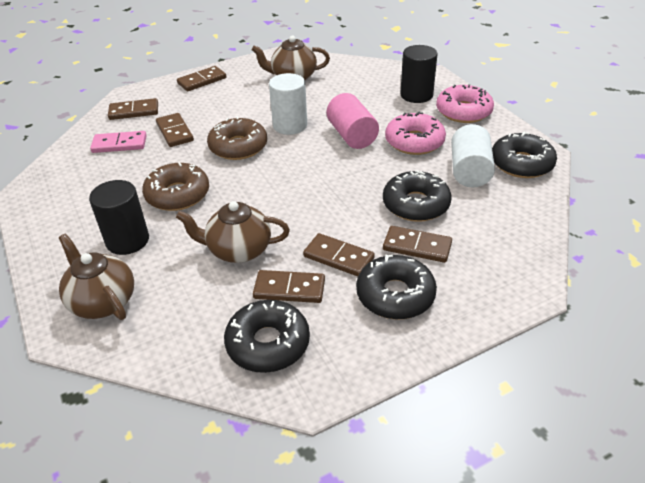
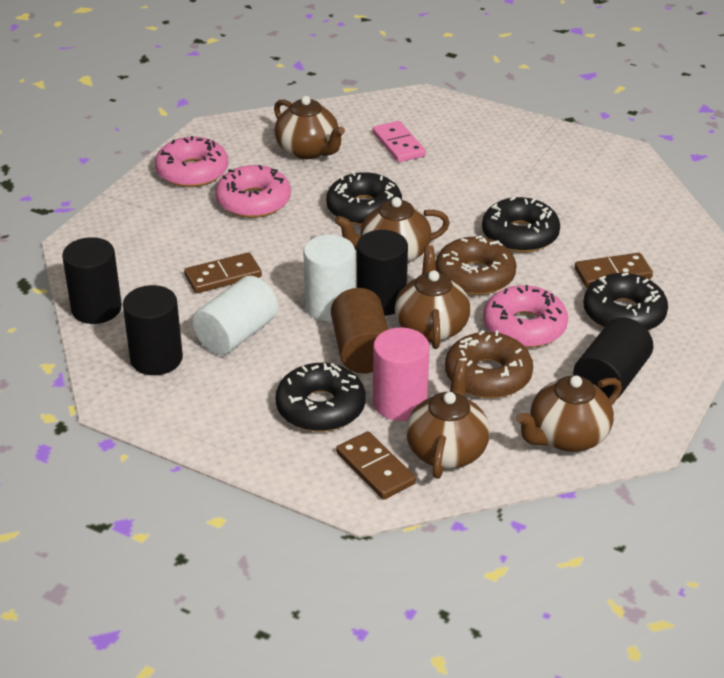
black cylinder: [89,180,149,255] [400,45,438,103] = 2 -> [62,237,122,324] [123,285,183,375] [357,230,408,316] [573,317,653,399] = 4
brown cylinder: none = 0 -> [331,288,388,373] = 1
brown domino: [108,98,158,120] [156,113,194,147] [177,66,226,91] [253,270,325,303] [303,233,375,277] [383,226,452,263] = 6 -> [184,252,262,293] [336,431,416,500] [575,253,653,288] = 3
brown teapot: [59,234,134,320] [176,201,290,263] [252,36,330,80] = 3 -> [274,96,345,159] [335,197,450,263] [395,245,470,349] [406,360,490,479] [516,376,622,452] = 5
pink donut: [385,111,446,155] [436,84,494,123] = 2 -> [155,136,228,187] [215,165,291,218] [483,285,568,348] = 3

